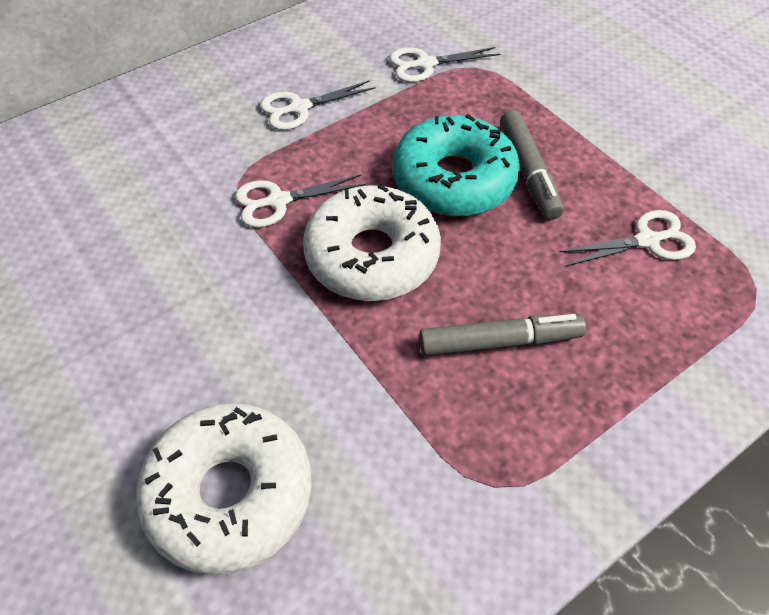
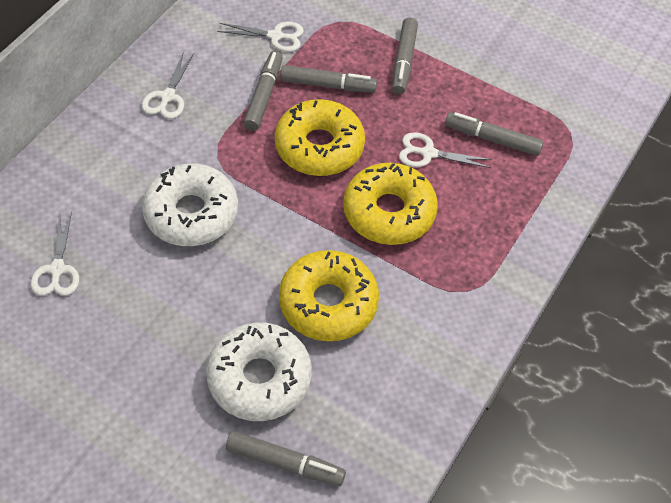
grey marker: [419,314,586,357] [500,110,564,220] = 2 -> [226,431,346,486] [243,51,283,131] [280,65,377,93] [392,18,418,94] [445,112,544,156] = 5
turquoise donut: [393,114,520,217] = 1 -> none = 0
yellow donut: none = 0 -> [275,99,365,176] [279,250,379,341] [343,163,438,245] = 3

